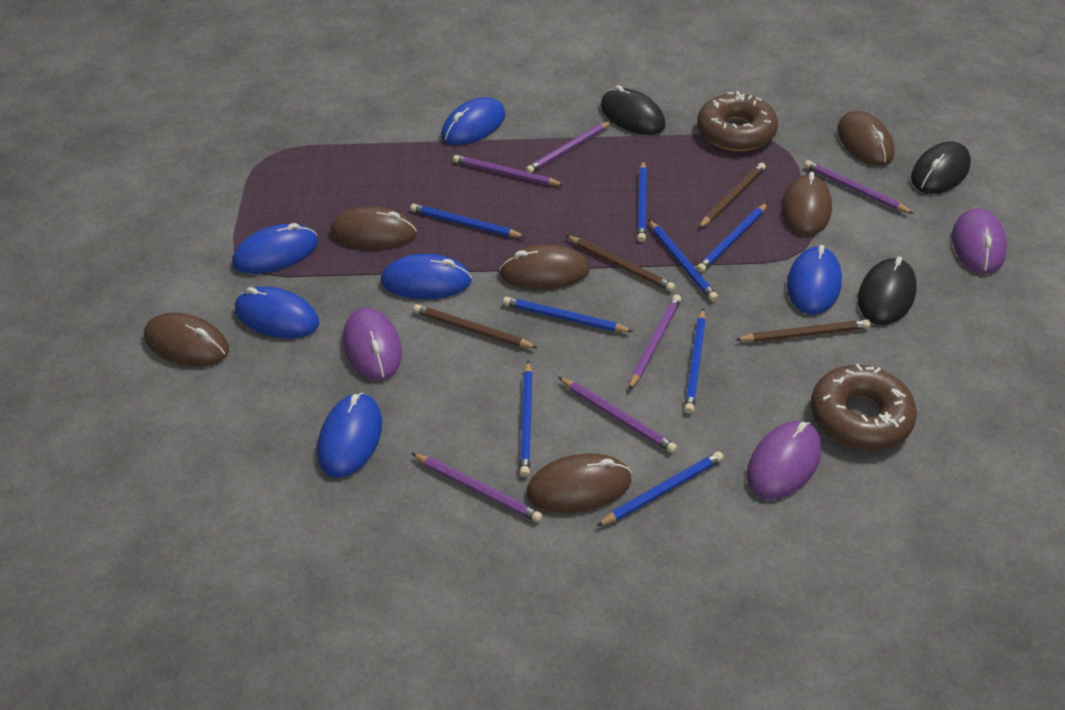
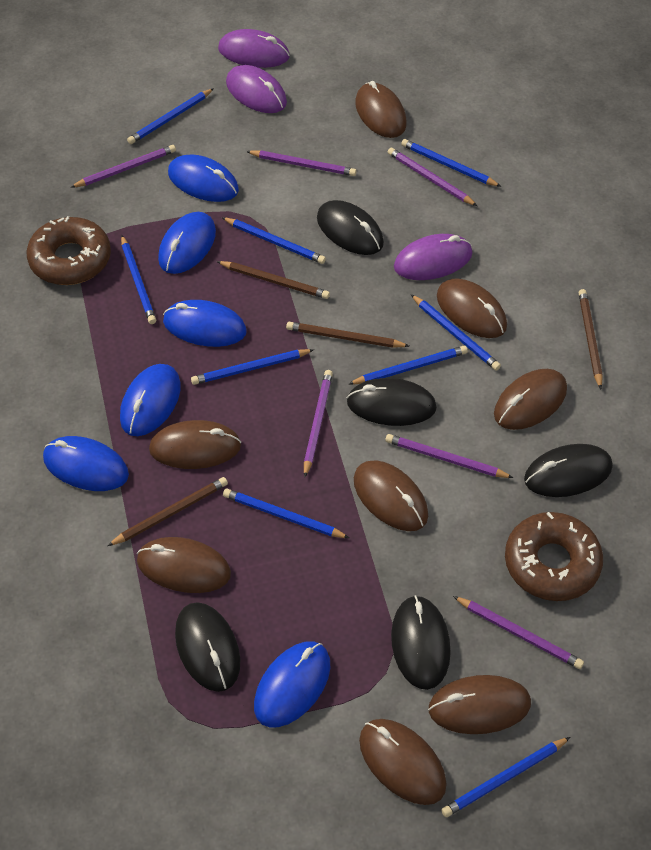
black mouse: [601,85,666,135] [858,257,917,325] [911,141,971,194] = 3 -> [175,602,240,692] [317,200,384,255] [347,378,437,426] [391,595,451,690] [524,444,613,497] = 5
blue pencil: [410,204,525,238] [503,297,633,332] [520,360,533,477] [597,451,724,526] [637,161,647,242] [648,220,718,301] [684,309,706,414] [697,203,768,273] = 8 -> [121,235,156,324] [127,88,214,144] [191,349,313,385] [222,217,326,264] [223,488,349,538] [349,346,468,385] [401,139,501,187] [411,294,501,370] [441,737,570,817] = 9
brown mouse: [144,313,229,366] [330,207,417,250] [499,244,590,290] [527,453,631,513] [781,172,832,236] [837,111,894,166] = 6 -> [137,537,231,593] [149,420,241,469] [354,460,428,531] [355,81,407,138] [359,719,447,805] [428,675,531,734] [437,278,507,338] [494,369,567,430] = 8

